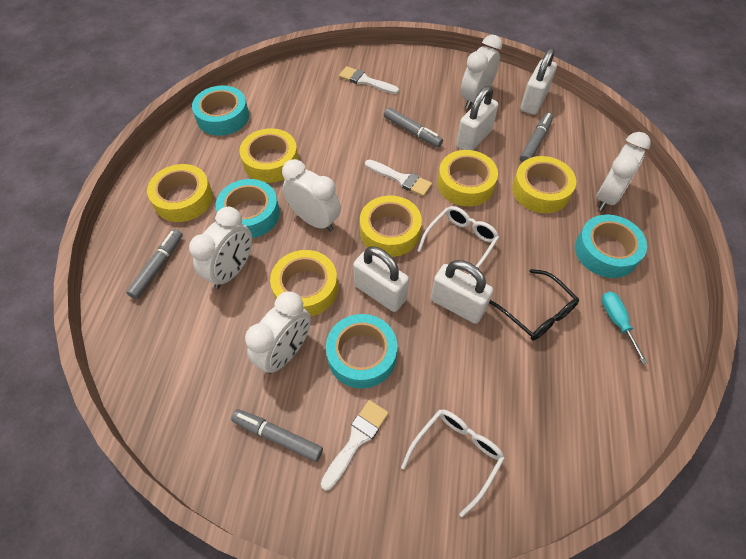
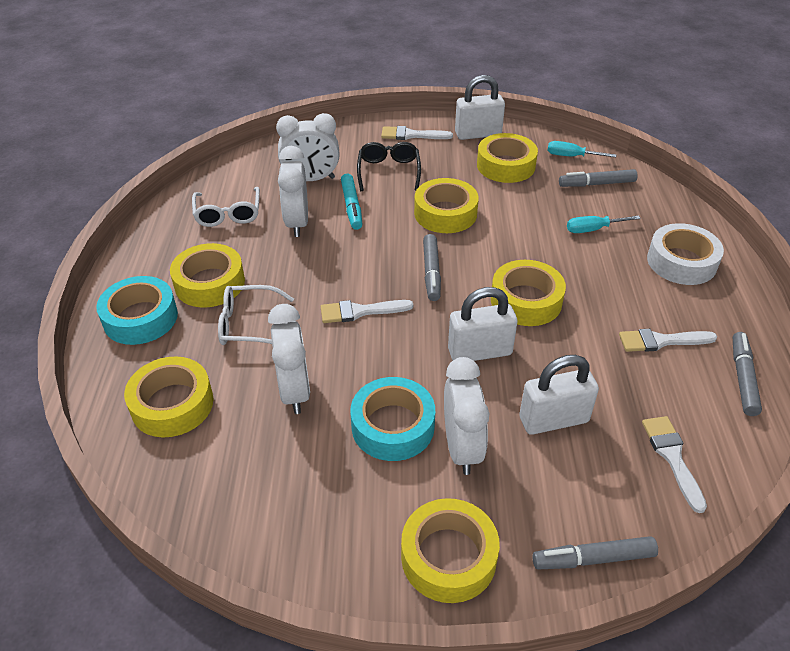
turquoise marker: none = 0 -> [341,174,362,230] = 1
turquoise screwdriver: [602,292,648,364] = 1 -> [547,141,616,157] [567,215,641,233] = 2
turquoise tape: [192,85,249,136] [216,179,280,238] [326,314,398,389] [575,215,647,278] = 4 -> [96,276,178,345] [350,377,435,461] = 2
white brush: [321,400,389,491] [339,66,399,94] [365,160,432,196] = 3 -> [320,300,413,323] [381,126,453,140] [619,329,717,352] [642,416,707,513] = 4
white clock: [189,207,252,289] [245,291,311,374] [282,159,341,232] [461,35,502,109] [596,132,651,211] = 5 -> [268,304,310,414] [276,113,340,181] [278,146,308,237] [444,357,489,475] = 4
white padlock: [353,246,409,312] [431,260,493,324] [456,86,498,150] [520,48,557,115] = 4 -> [448,287,518,361] [455,75,505,140] [519,355,599,435] = 3
white tape: none = 0 -> [647,223,724,285] = 1

